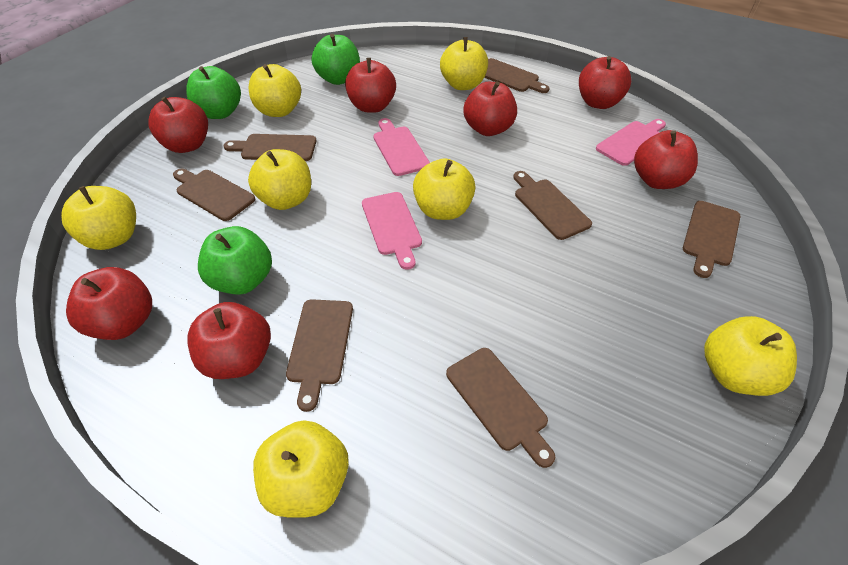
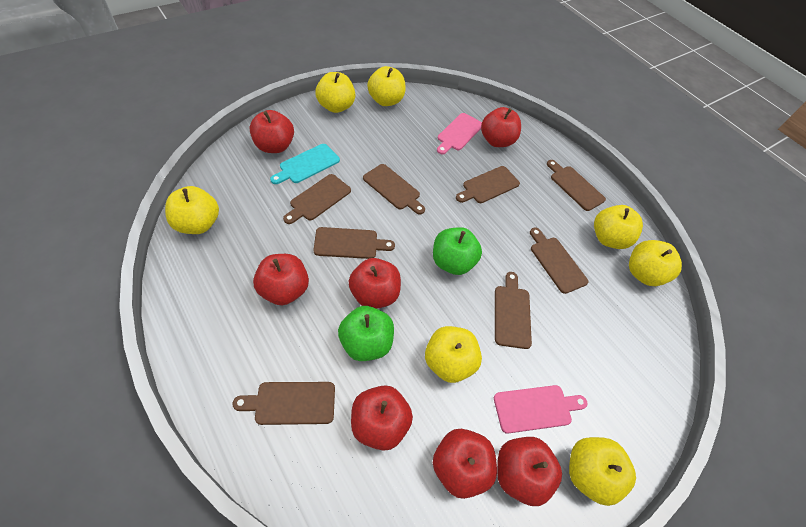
brown cutting board: [173,168,256,221] [224,134,317,161] [286,299,353,412] [446,348,555,468] [484,58,550,93] [513,171,592,240] [683,201,741,278] = 7 -> [233,382,335,425] [283,174,351,224] [313,227,395,259] [363,164,425,215] [456,166,520,203] [495,272,532,349] [530,228,588,294] [547,160,606,211] = 8
green apple: [186,66,241,119] [198,226,272,295] [312,34,360,85] = 3 -> [338,306,394,361] [433,227,482,275] = 2
pink cutting board: [362,192,422,270] [373,118,430,176] [596,119,666,166] = 3 -> [437,113,482,155] [494,385,587,434] = 2
turquoise cutting board: none = 0 -> [270,144,340,184] = 1

